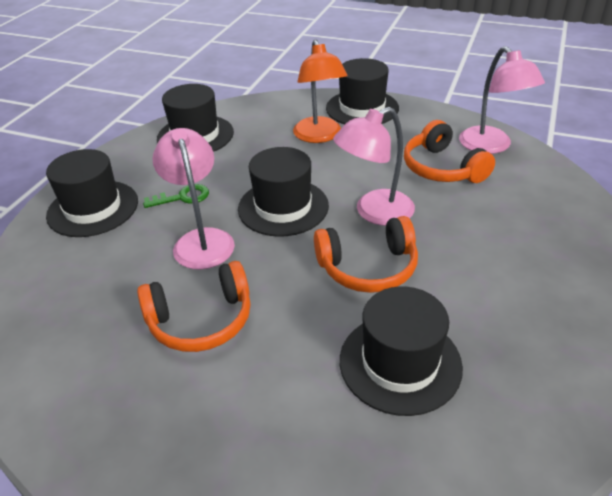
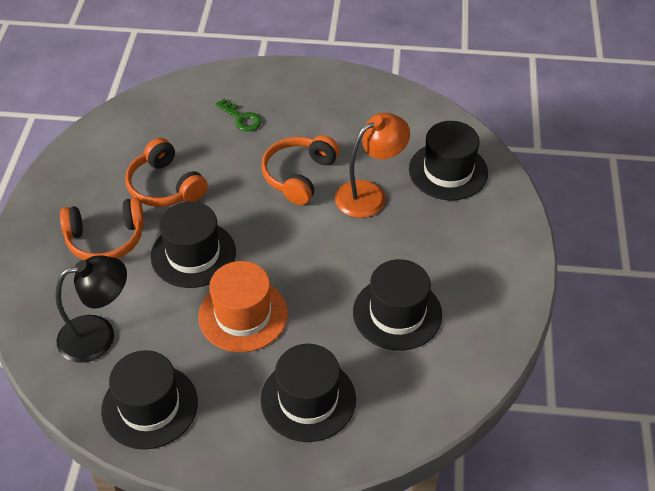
black lamp: none = 0 -> [55,255,127,363] = 1
orange hat: none = 0 -> [198,261,288,352] = 1
pink lamp: [152,128,235,270] [333,107,415,226] [459,46,545,154] = 3 -> none = 0

